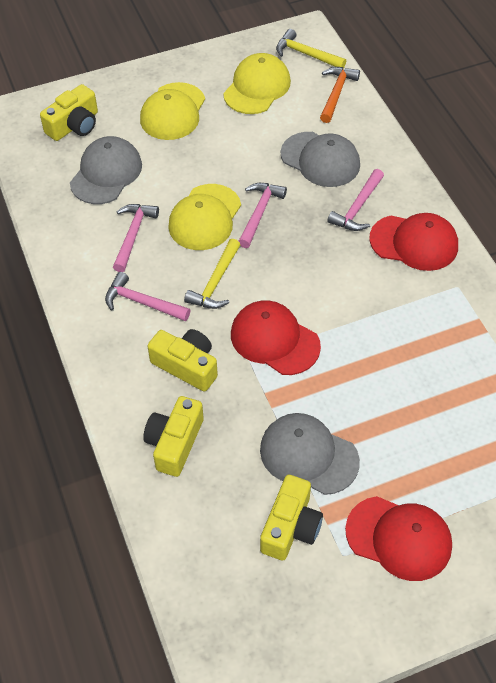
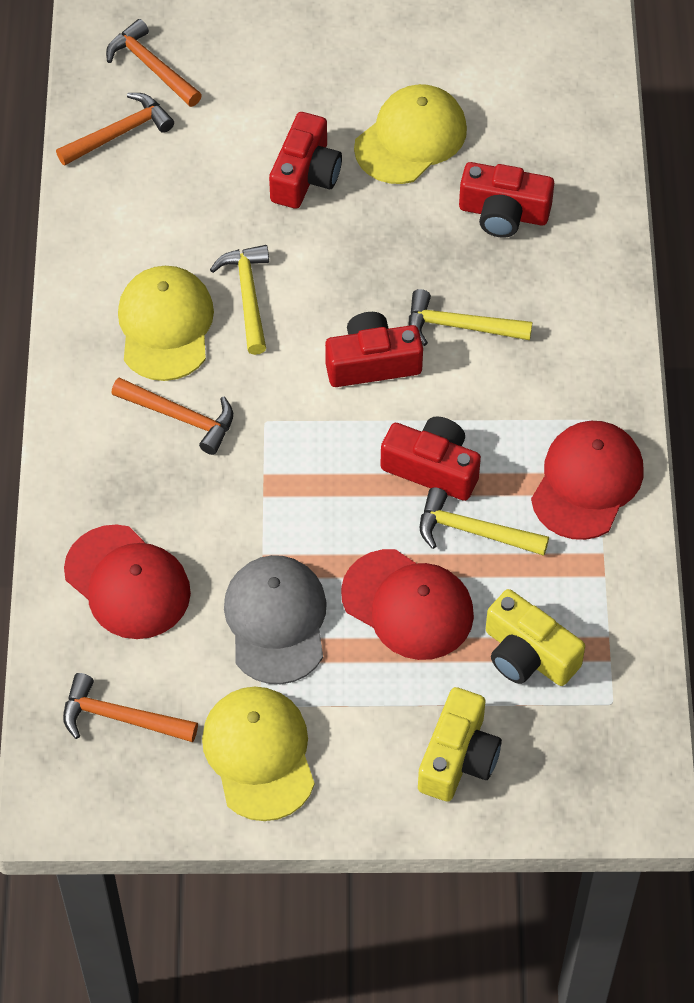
grey cap: [70,136,142,204] [260,413,360,495] [281,132,360,187] = 3 -> [224,555,327,684] = 1
orange hammer: [320,67,360,123] = 1 -> [56,93,174,166] [63,673,198,742] [106,19,202,107] [111,377,233,455] = 4
pink hammer: [105,272,191,321] [113,204,159,272] [239,183,287,248] [327,169,384,231] = 4 -> none = 0
red camera: none = 0 -> [269,112,342,209] [325,312,423,387] [380,416,481,501] [459,162,554,238] = 4
yellow camera: [40,84,98,141] [143,396,204,477] [148,329,218,391] [260,475,323,561] = 4 -> [418,687,502,802] [486,589,585,686] = 2
yellow hammer: [184,239,240,309] [276,29,346,68] = 2 -> [210,245,269,355] [409,289,532,346] [419,487,549,556] = 3

